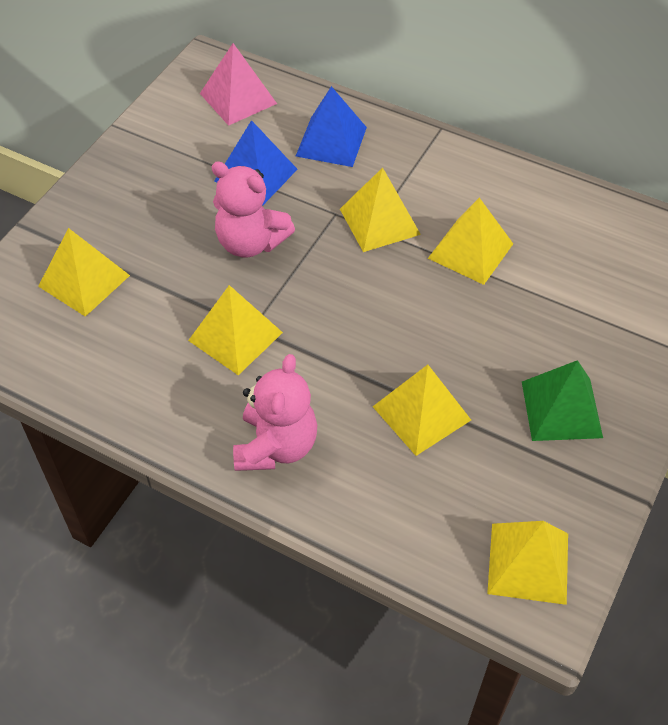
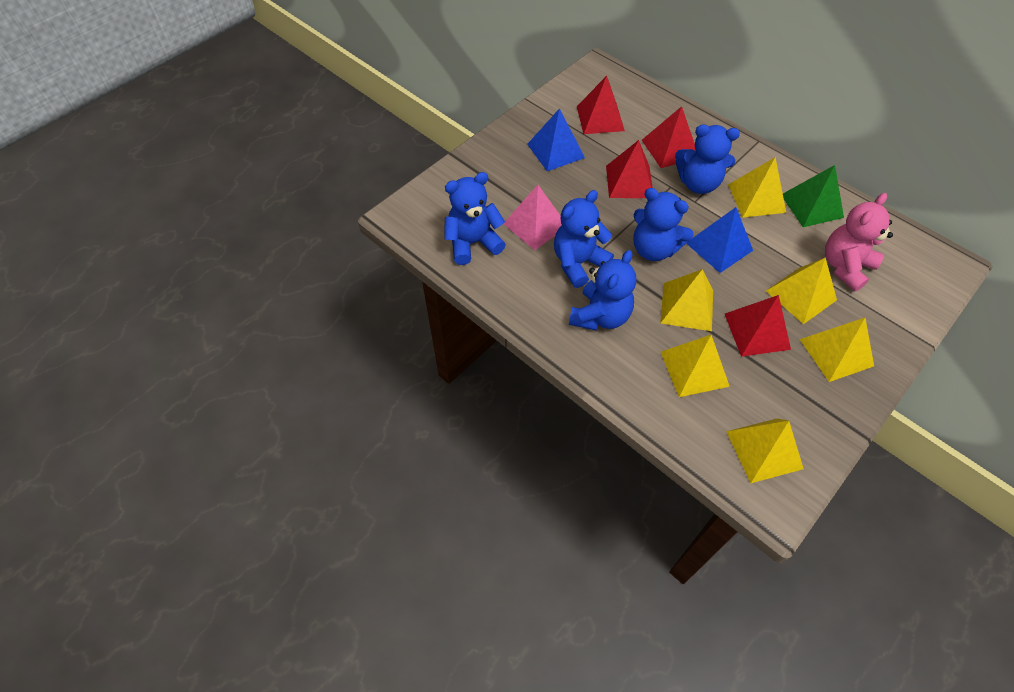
blue teddy bear: none = 0 -> [444,172,506,265] [554,190,614,288] [569,250,636,331] [633,188,694,261] [675,125,740,194] = 5
pink teddy bear: [212,161,295,258] [233,354,317,471] = 2 -> [825,193,893,292] = 1
red pyramid: none = 0 -> [577,76,625,134] [606,140,653,198] [642,106,696,168] [725,295,791,357] = 4

